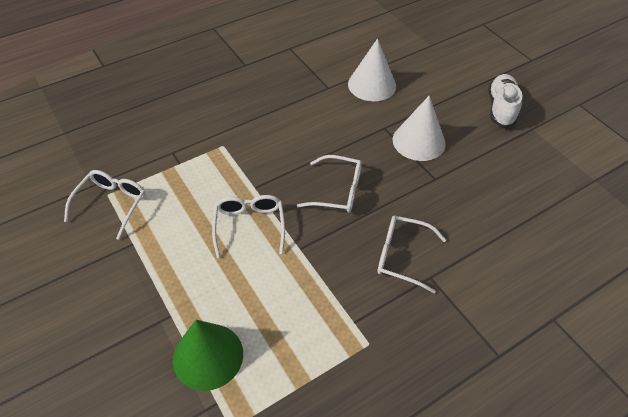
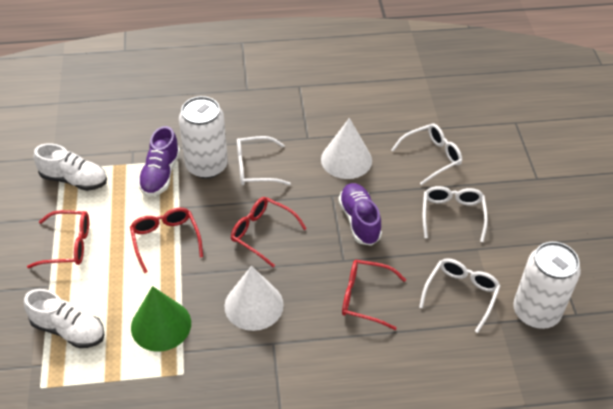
purple shoe: none = 0 -> [138,126,180,197] [338,183,382,246] = 2
red glasses: none = 0 -> [27,210,89,268] [130,208,203,273] [231,197,307,267] [342,260,406,330] = 4
white can: none = 0 -> [179,96,228,179] [513,242,581,329] = 2
white shoe: [488,74,523,127] = 1 -> [24,289,105,348] [34,143,107,191] = 2

